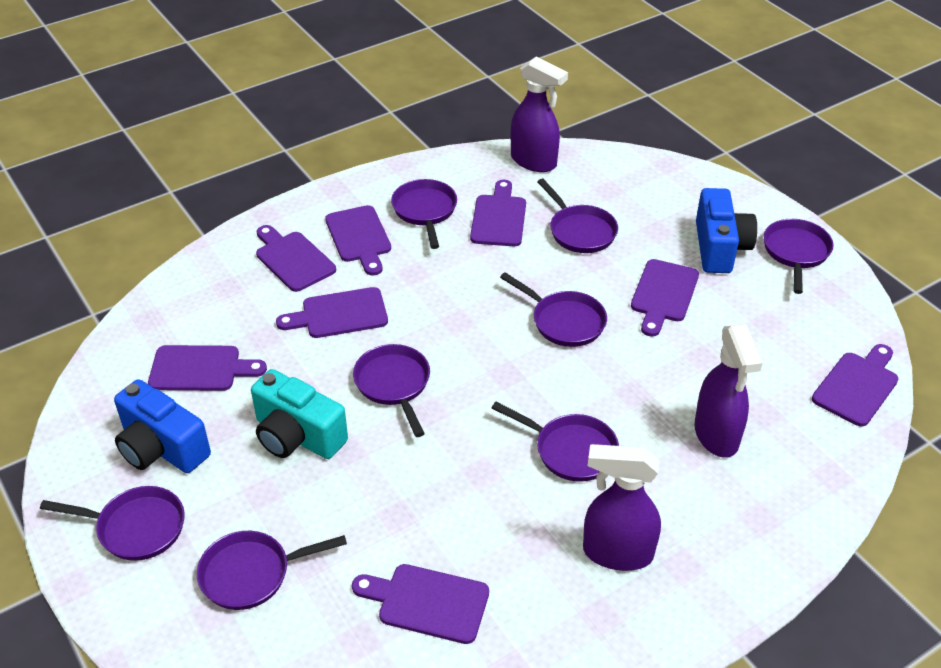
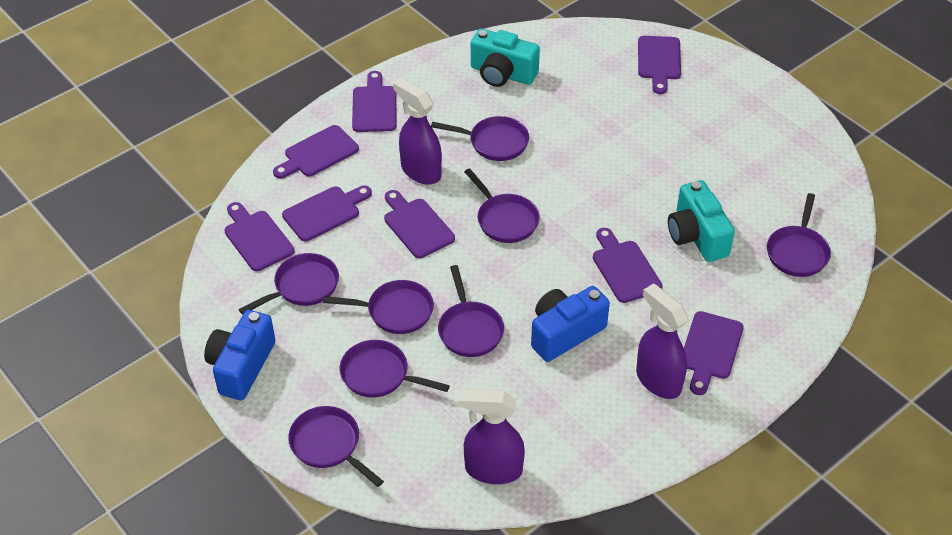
turquoise camera: [251,369,348,459] = 1 -> [471,28,540,87] [668,180,735,262] = 2

